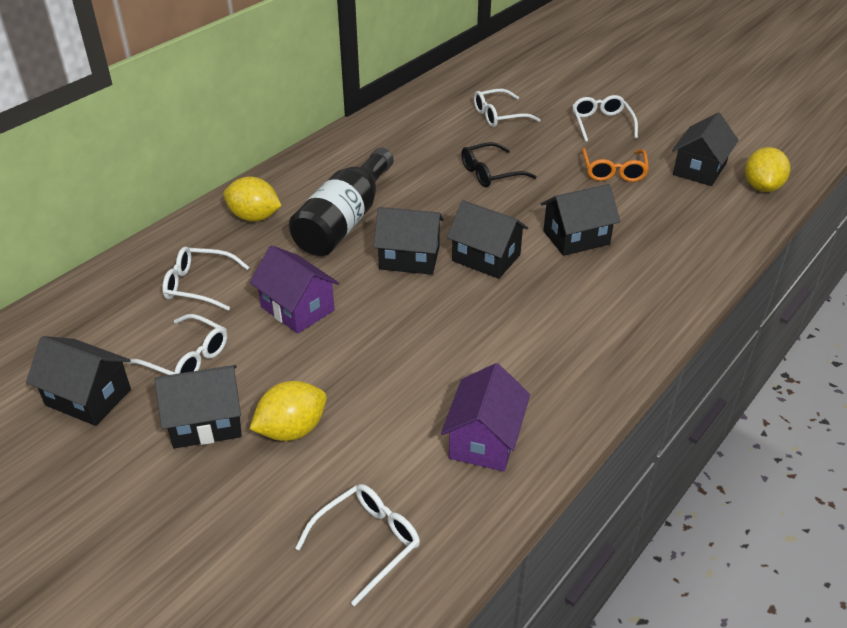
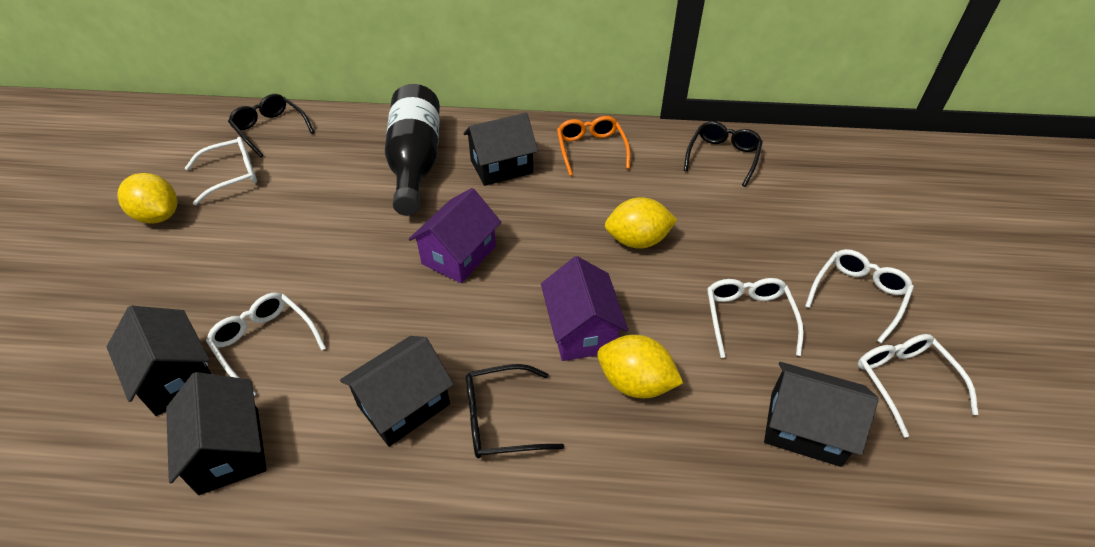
black glasses: [461,142,536,188] = 1 -> [228,94,314,157] [466,364,564,458] [684,121,763,187] = 3
black house: [26,336,131,426] [154,365,242,448] [373,207,444,275] [447,200,528,279] [541,184,620,256] [672,112,739,186] = 6 -> [107,306,211,416] [166,372,266,495] [340,336,454,447] [463,113,538,186] [764,362,879,467] = 5

